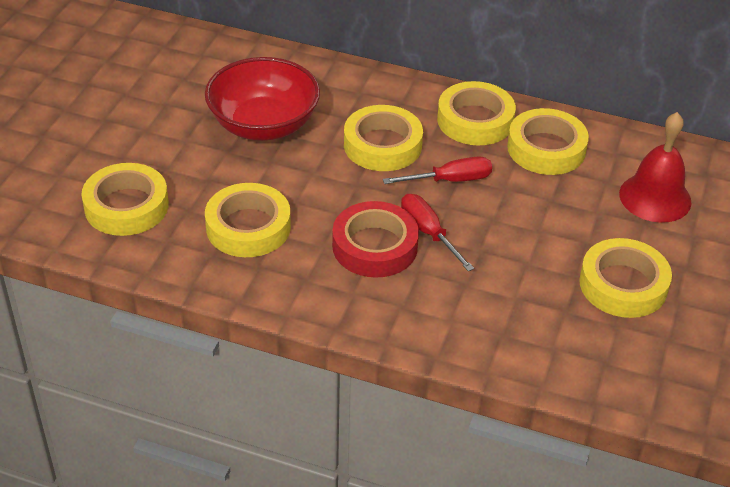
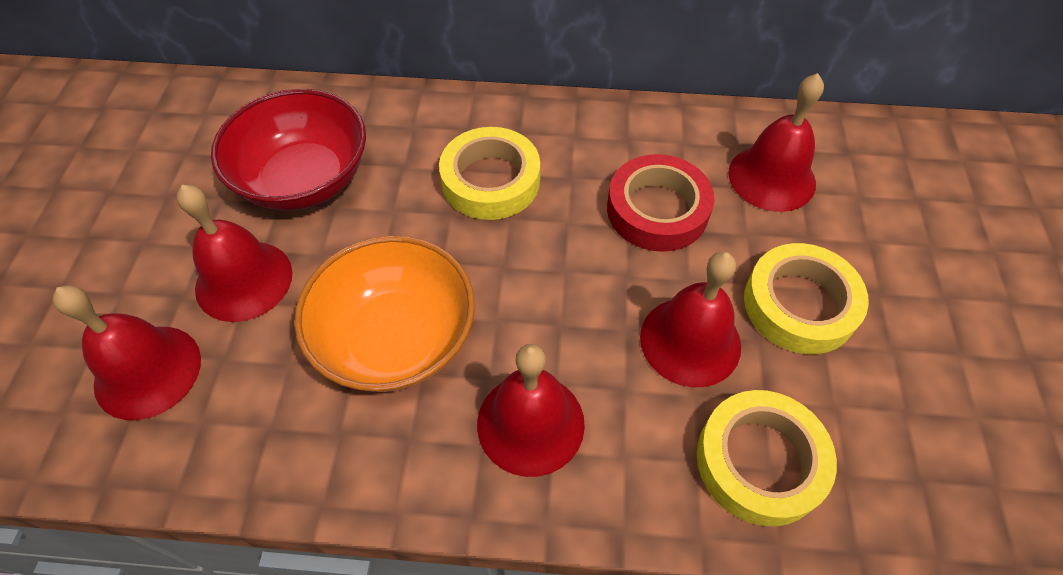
orange bowl: none = 0 -> [294,236,475,392] = 1
red bell: [619,112,691,223] = 1 -> [53,285,201,420] [176,185,292,322] [477,344,585,477] [640,252,741,387] [728,73,824,212] = 5
red screwdriver: [383,156,492,184] [401,194,474,271] = 2 -> none = 0
yellow tape: [81,163,169,236] [205,183,291,257] [344,105,423,171] [437,81,516,146] [507,108,589,175] [579,238,672,318] = 6 -> [439,127,540,220] [697,390,837,526] [744,243,869,354] = 3

